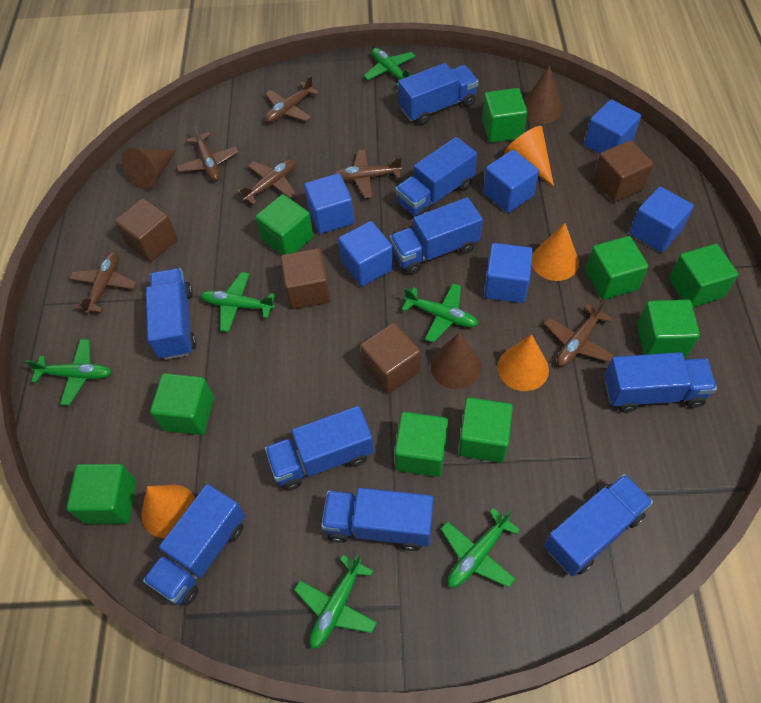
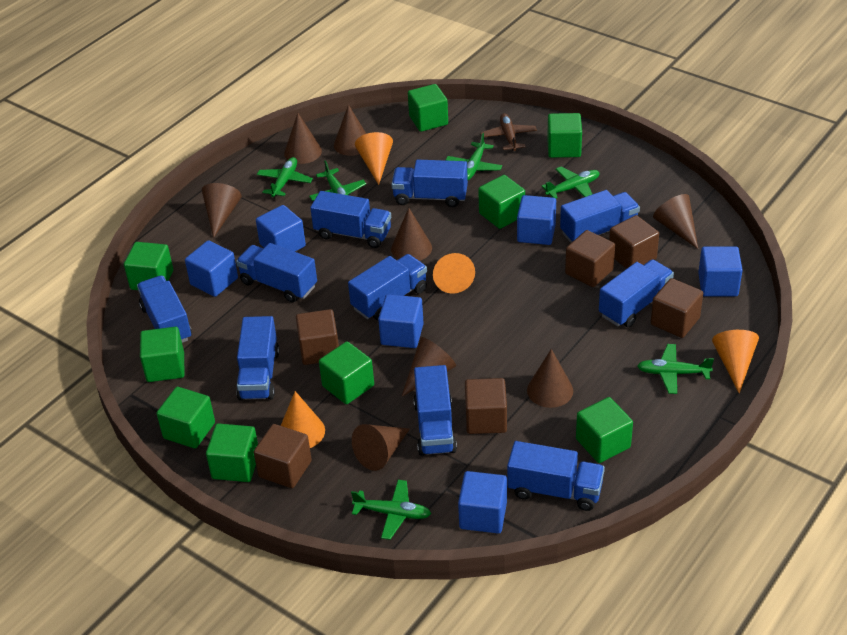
blue truck: [143,484,245,606] [146,268,196,360] [265,406,374,491] [321,488,434,551] [390,197,483,275] [395,137,477,216] [398,63,479,125] [544,474,653,577] [605,352,717,412] = 9 -> [137,275,192,343] [236,243,317,302] [236,316,280,400] [310,191,391,248] [348,254,427,320] [391,160,468,207] [413,365,457,456] [507,441,605,511] [560,190,640,243] [599,259,674,327] = 10
brown cone: [122,148,176,190] [430,333,481,389] [524,65,563,124] = 3 -> [202,183,241,238] [284,113,322,164] [334,104,366,156] [352,424,410,471] [391,208,432,261] [402,337,456,396] [527,349,573,408] [653,194,698,249] = 8
brown cube: [114,198,178,262] [280,248,330,309] [360,323,421,394] [593,140,653,202] = 4 -> [254,424,312,488] [296,309,339,365] [465,378,507,434] [565,230,615,287] [609,215,659,269] [651,278,703,338] = 6
brown plane: [69,252,137,314] [176,124,239,181] [237,159,296,205] [265,75,319,123] [334,149,402,198] [544,300,615,366] = 6 -> [481,113,537,151] = 1

